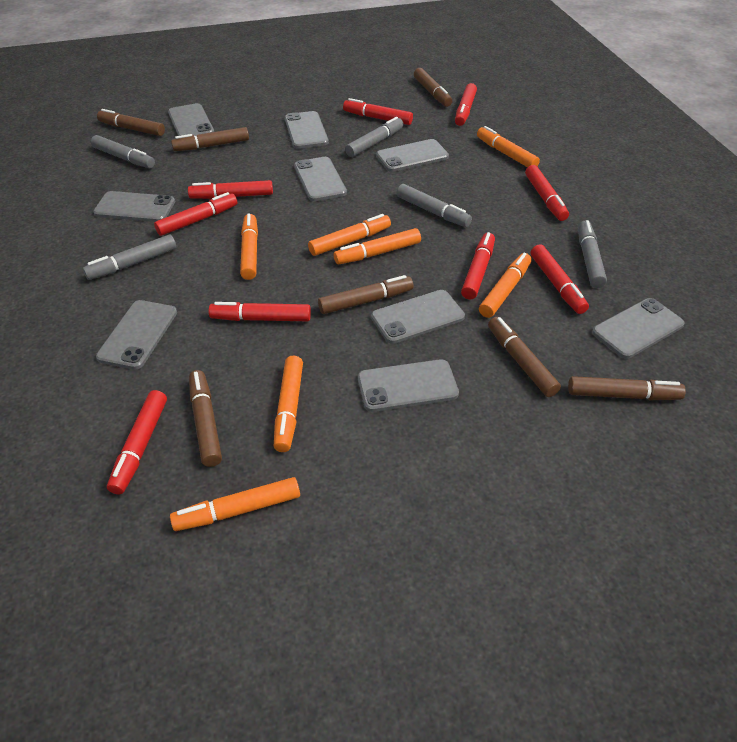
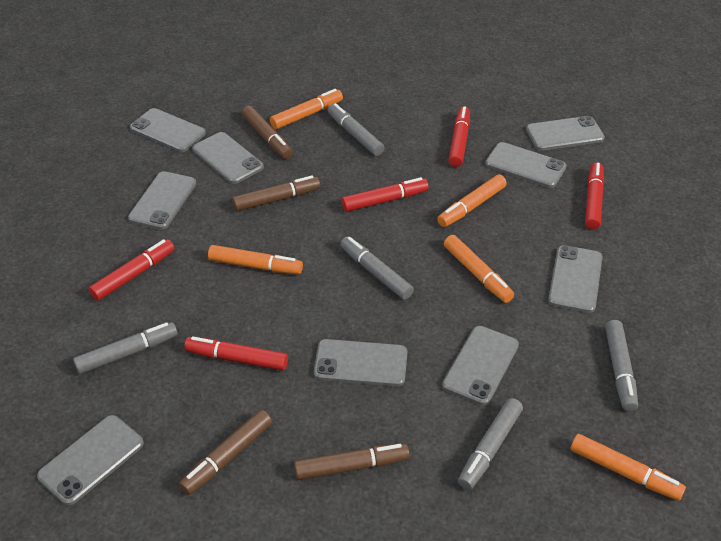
brown marker: [97,109,165,136] [171,127,249,151] [189,370,222,467] [318,275,413,314] [414,68,452,107] [488,317,561,397] [568,376,686,400] = 7 -> [179,410,272,495] [232,175,320,212] [242,106,293,159] [294,443,409,480] = 4
orange marker: [170,477,300,531] [240,213,258,280] [274,355,303,452] [308,214,391,256] [334,228,421,264] [477,126,540,167] [479,253,532,318] = 7 -> [208,245,303,275] [270,89,343,129] [437,175,507,227] [444,235,514,303] [570,434,686,501] = 5
red marker: [107,390,167,494] [154,192,237,236] [188,180,273,199] [209,302,311,321] [343,98,413,125] [455,83,477,126] [461,232,495,300] [525,165,569,221] [531,244,589,314] = 9 -> [89,239,175,301] [184,336,288,371] [342,177,429,212] [448,106,470,167] [585,162,604,230] = 5

